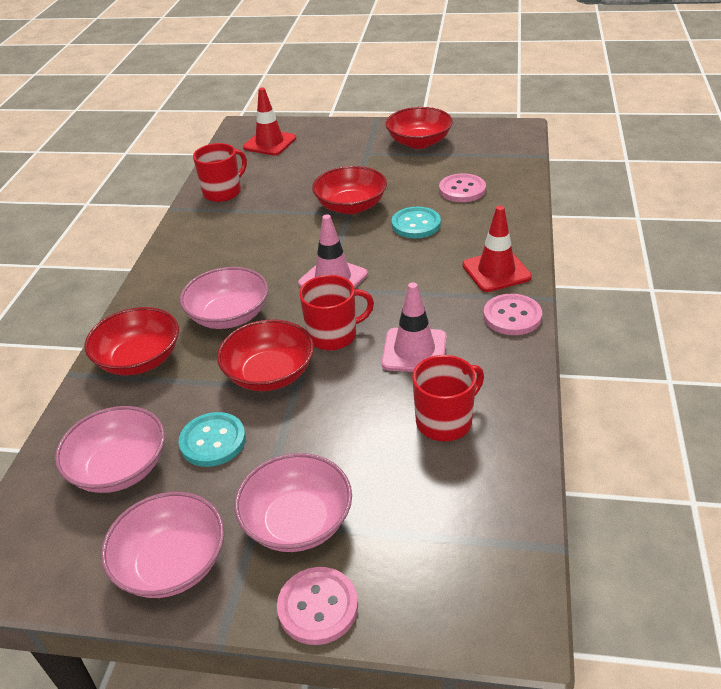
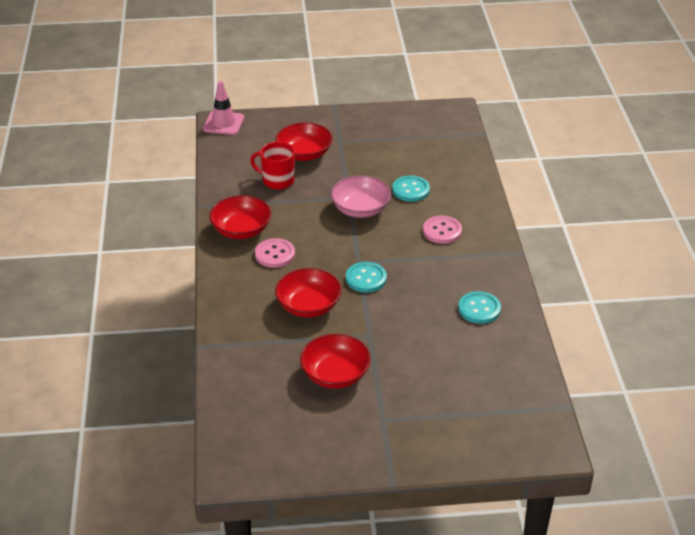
pink bowl: [55,406,165,493] [101,492,224,598] [180,267,268,329] [234,453,352,552] = 4 -> [331,175,391,218] = 1
pink button: [277,567,358,645] [439,173,486,202] [483,294,542,335] = 3 -> [255,238,295,268] [423,216,462,244] = 2
pink traffic cone: [298,214,368,288] [382,282,447,372] = 2 -> [203,81,244,135] = 1
red mug: [193,143,247,202] [299,275,374,351] [412,355,484,442] = 3 -> [250,142,295,190] = 1
red traffic cone: [243,87,296,155] [463,206,532,292] = 2 -> none = 0
turquoise button: [179,412,246,467] [391,207,441,238] = 2 -> [346,262,387,293] [392,176,430,202] [458,291,501,324] = 3

